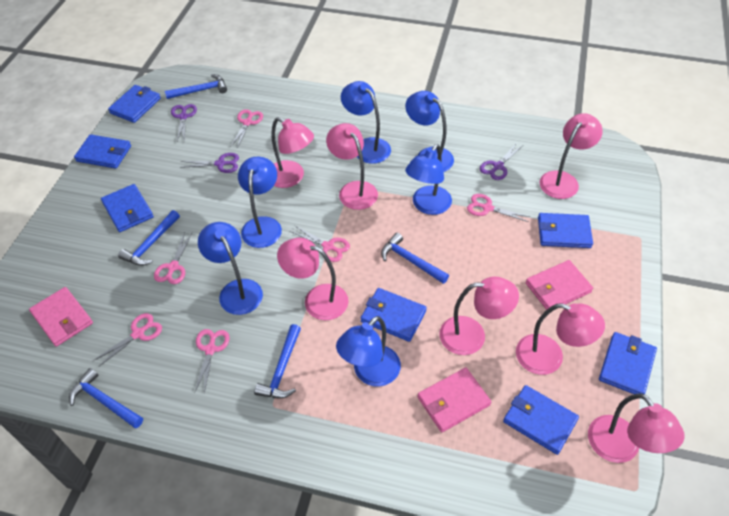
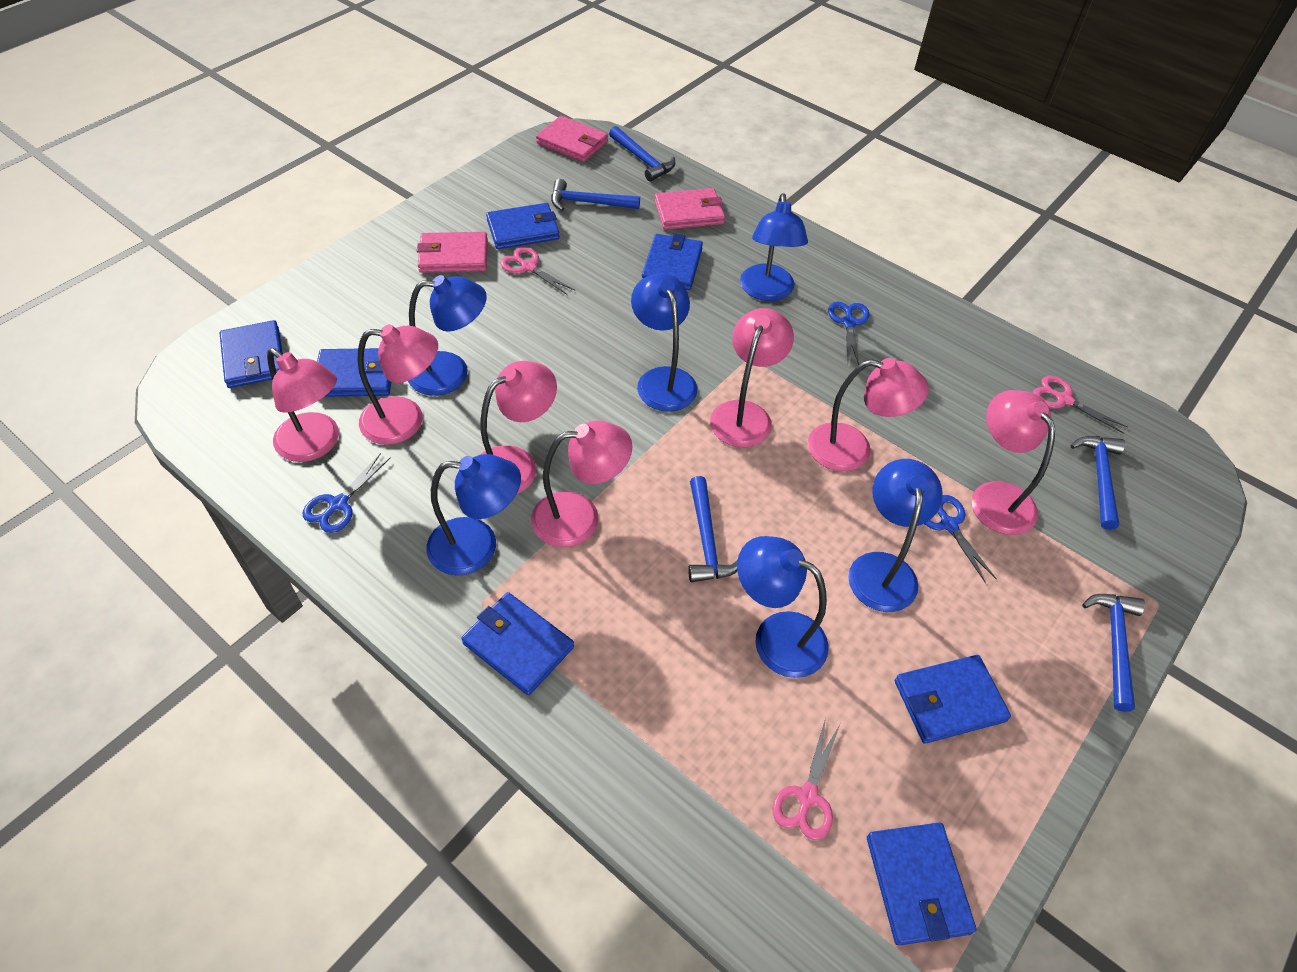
blue scissors: none = 0 -> [303,453,391,533] [828,301,869,365] [924,495,996,583] = 3
pink scissors: [93,313,162,367] [154,232,192,284] [195,329,230,393] [230,109,263,149] [290,225,350,262] [467,194,530,222] = 6 -> [501,247,574,295] [772,718,840,840] [1033,376,1128,434] = 3
purple scissors: [171,104,197,142] [180,153,239,173] [480,143,522,180] = 3 -> none = 0

